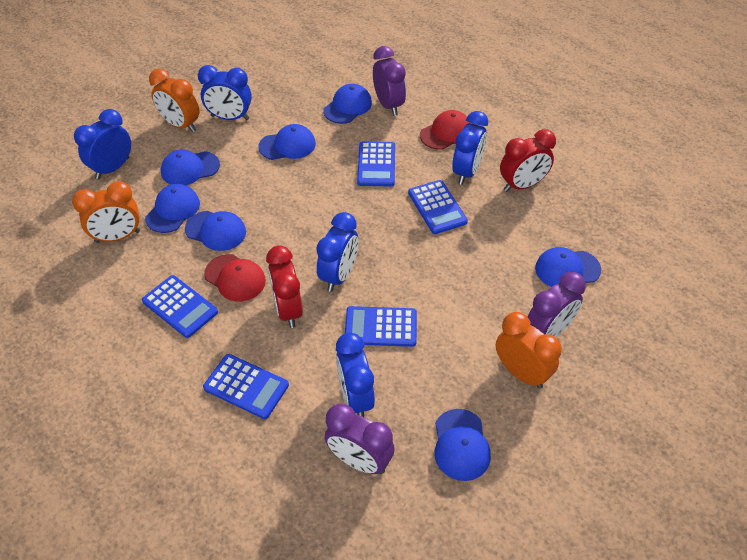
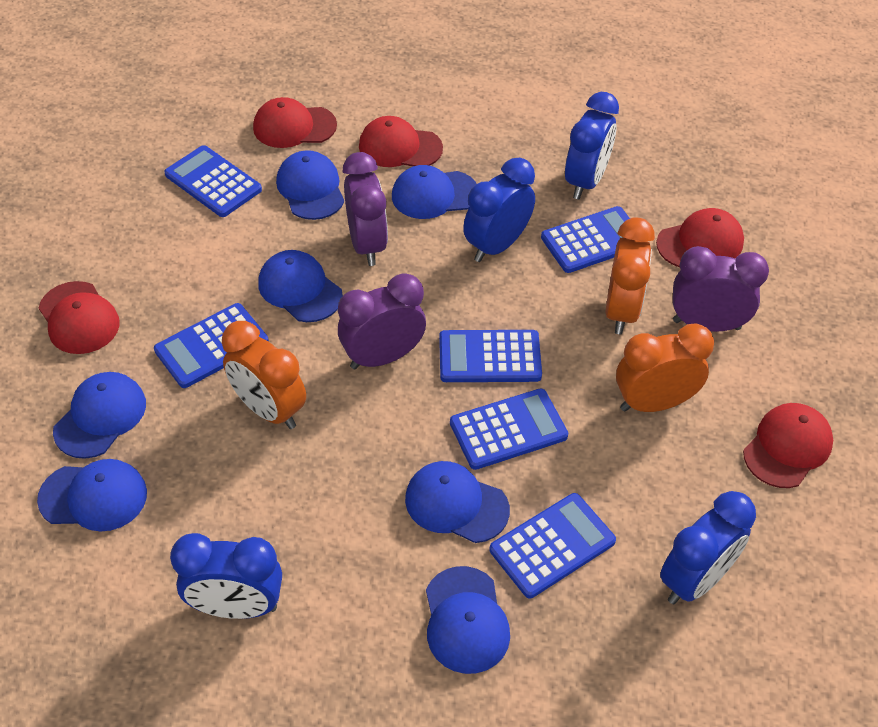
blue calculator: [142,275,218,338] [203,354,289,419] [345,306,417,347] [357,141,395,186] [408,180,468,234] = 5 -> [154,303,269,388] [164,145,262,217] [439,330,542,382] [450,388,568,470] [489,493,616,598] [541,206,630,273] = 6
blue clock: [74,109,131,180] [198,65,252,120] [316,212,358,292] [336,332,375,417] [452,111,488,185] = 5 -> [170,533,282,619] [463,158,535,262] [565,92,619,199] [660,491,756,604] = 4
red cap: [204,254,266,302] [420,110,470,150] = 2 -> [39,281,120,354] [253,97,337,148] [359,116,443,167] [656,208,744,268] [743,403,833,488] = 5
red clock: [266,246,303,328] [500,129,556,192] = 2 -> none = 0

